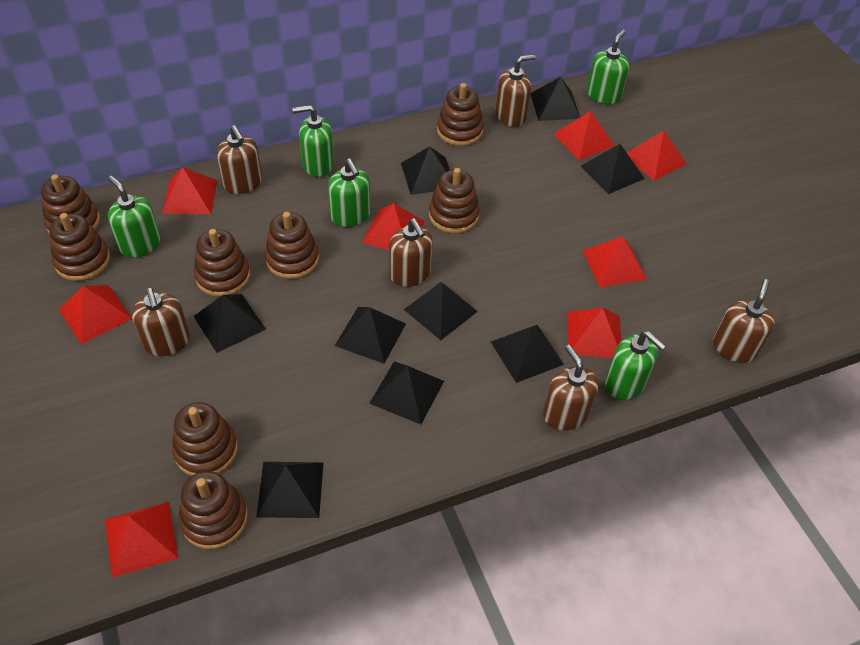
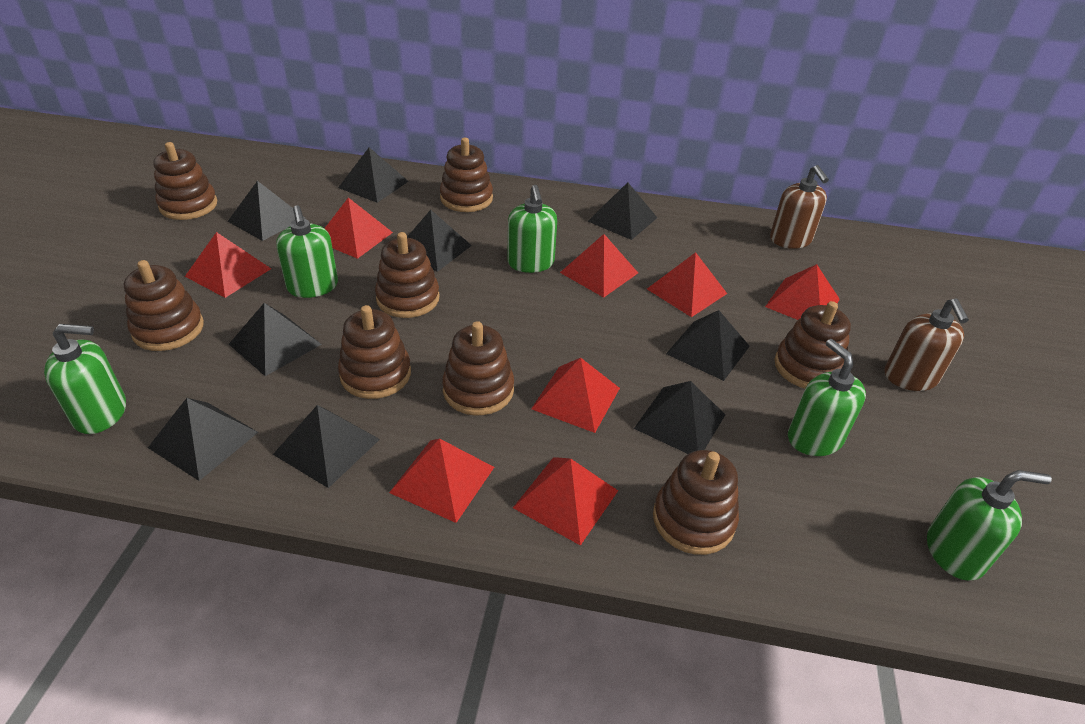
brown soap dispenser: [132,288,190,357] [217,125,262,194] [389,218,433,287] [495,54,536,127] [543,345,598,431] [713,279,775,363] = 6 -> [770,165,829,249] [885,298,969,391] = 2

